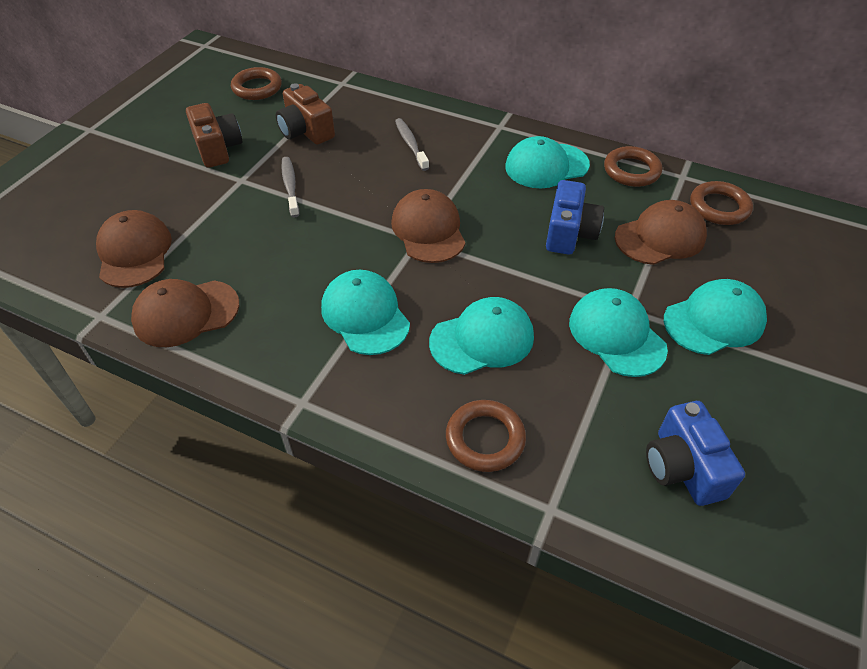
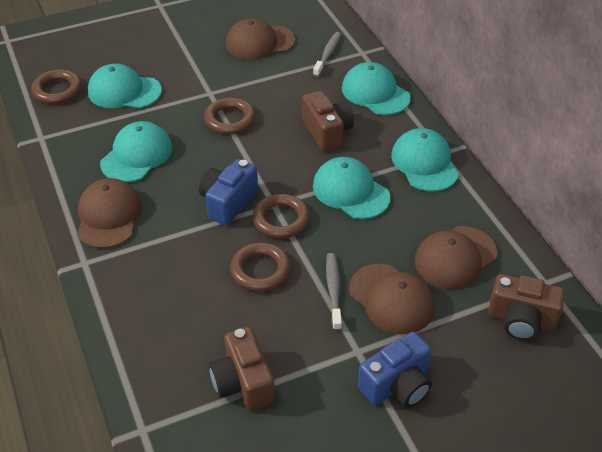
brown camera: [186,103,242,168] [276,83,335,144] = 2 -> [209,327,275,411] [302,91,354,152] [488,274,565,340] = 3

